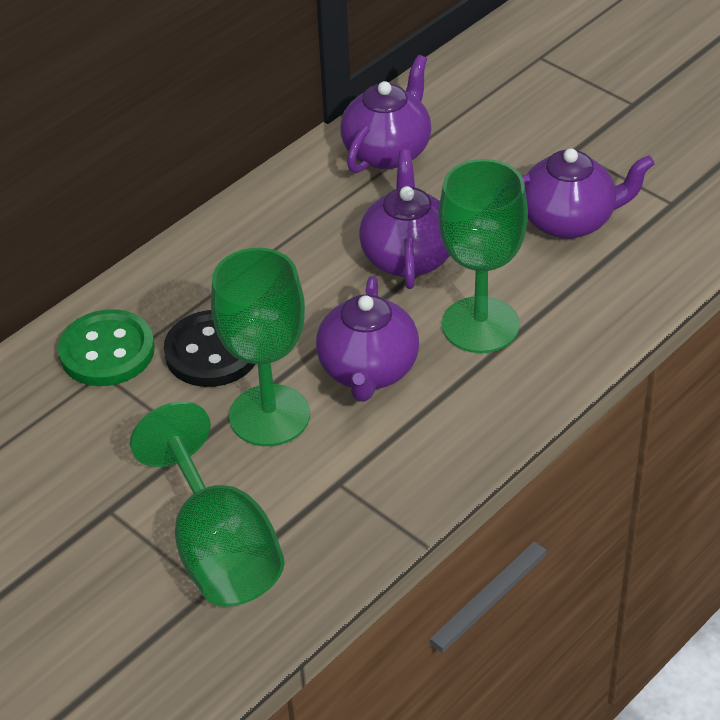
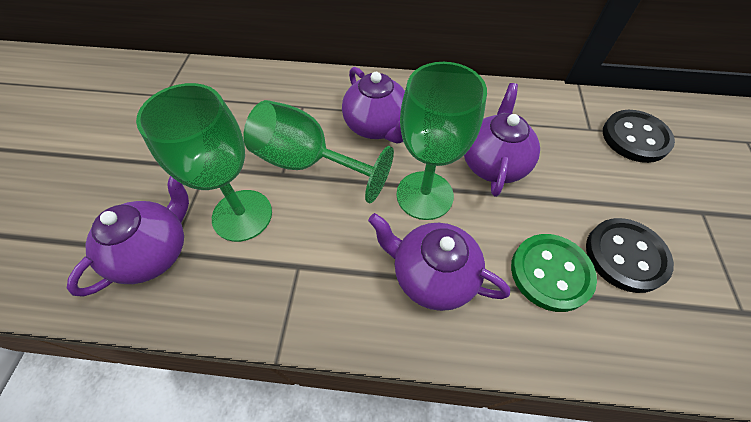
black button: [164,310,255,387] = 1 -> [586,218,674,293] [603,110,675,163] = 2

